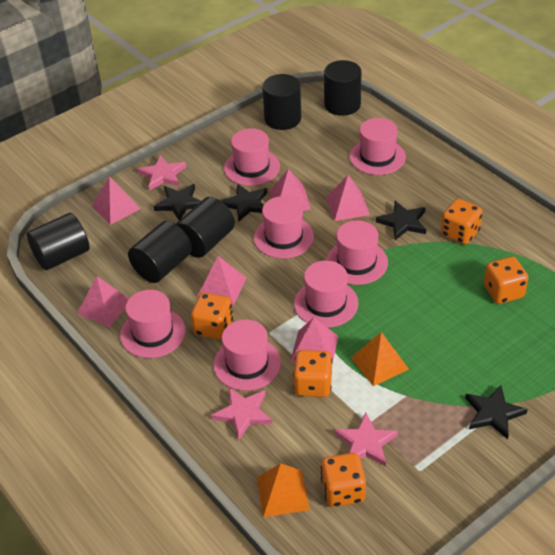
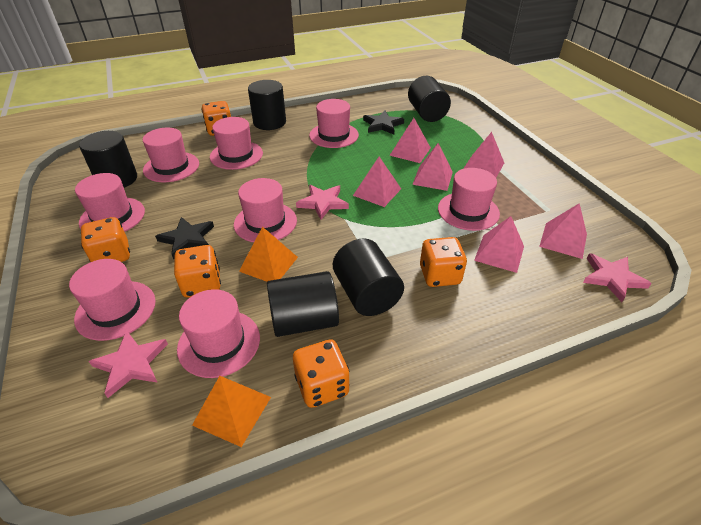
black star: [154,184,201,220] [221,184,267,222] [376,201,426,240] [465,385,528,439] = 4 -> [155,217,214,259] [363,111,404,135] = 2
pink hat: [120,290,186,358] [213,320,281,391] [224,128,280,186] [254,196,314,259] [294,260,359,328] [326,220,388,285] [350,118,406,175] = 7 -> [69,259,156,341] [75,173,145,232] [143,127,199,182] [177,289,260,378] [210,117,263,170] [234,178,297,242] [309,99,359,148] [438,168,500,231] = 8

